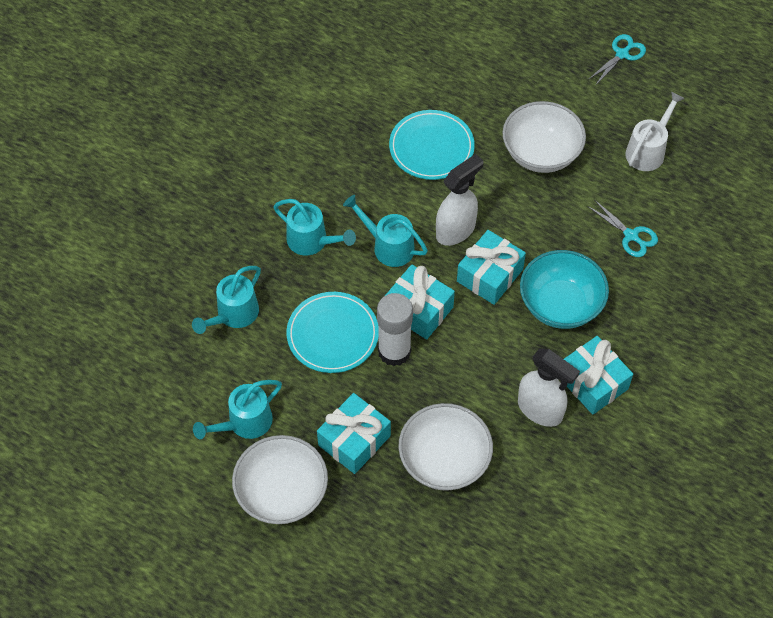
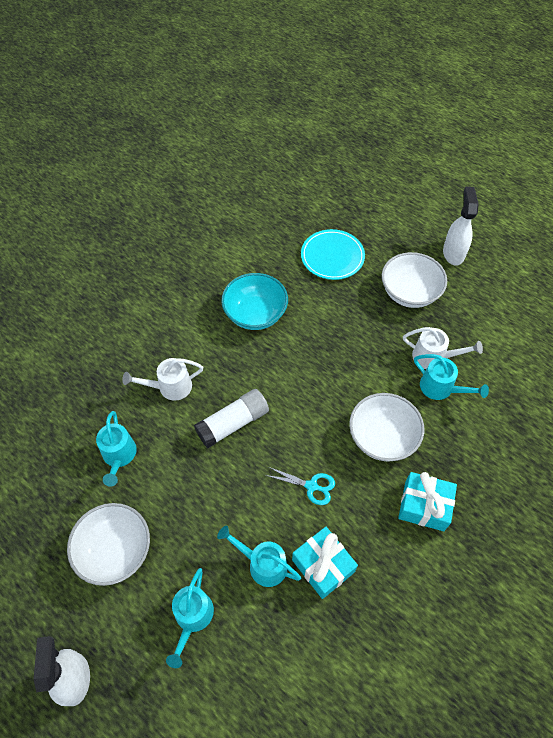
turquoise gift: [317,393,391,474] [385,264,455,340] [457,230,526,305] [564,336,633,415] = 4 -> [292,527,358,599] [398,472,457,531] = 2
turquoise plate: [287,292,379,373] [389,110,475,180] = 2 -> [301,229,365,280] = 1
turquoise scissors: [587,199,658,257] [588,34,646,86] = 2 -> [265,467,335,505] = 1
white watering can: [625,91,685,171] = 1 -> [122,358,203,401] [403,327,483,369] = 2

